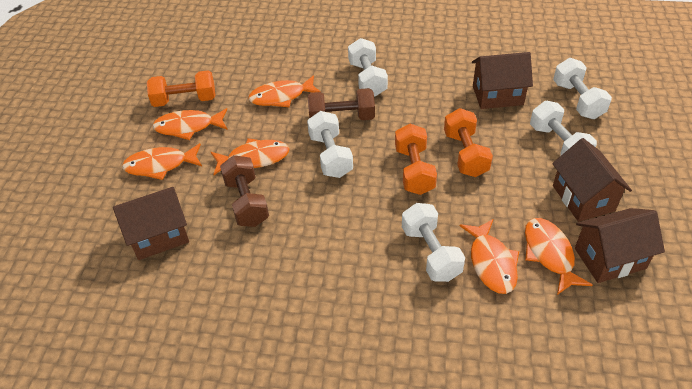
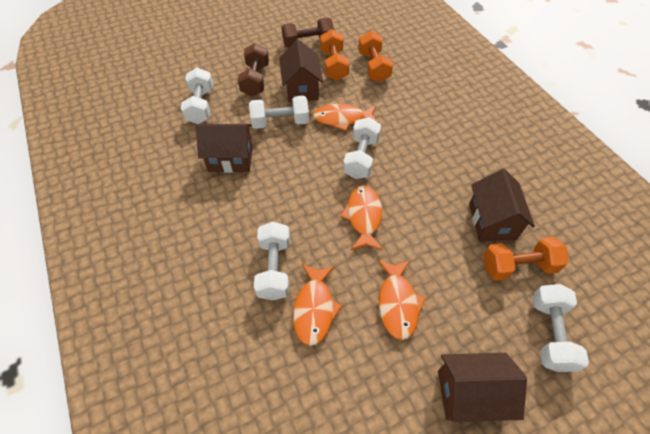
orange fish: [122,143,202,180] [153,108,227,140] [211,138,290,175] [248,75,321,107] [460,219,519,294] [525,218,592,295] = 6 -> [293,264,342,346] [313,104,377,131] [340,185,383,250] [378,260,426,340] = 4

